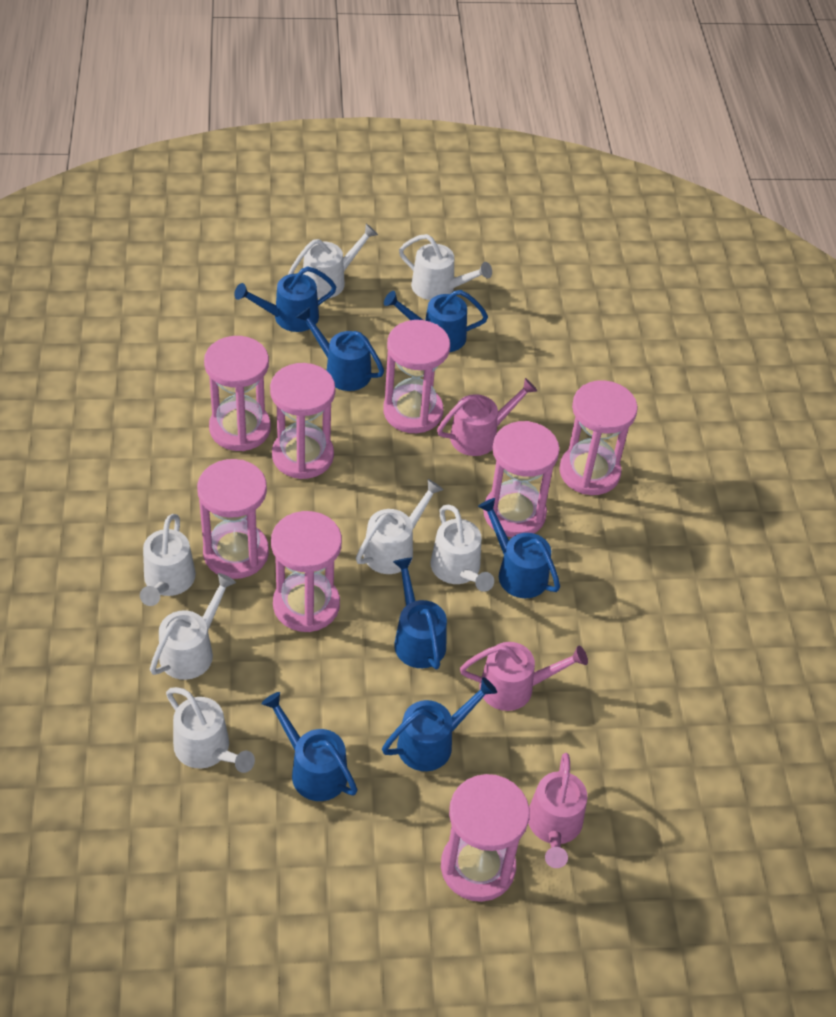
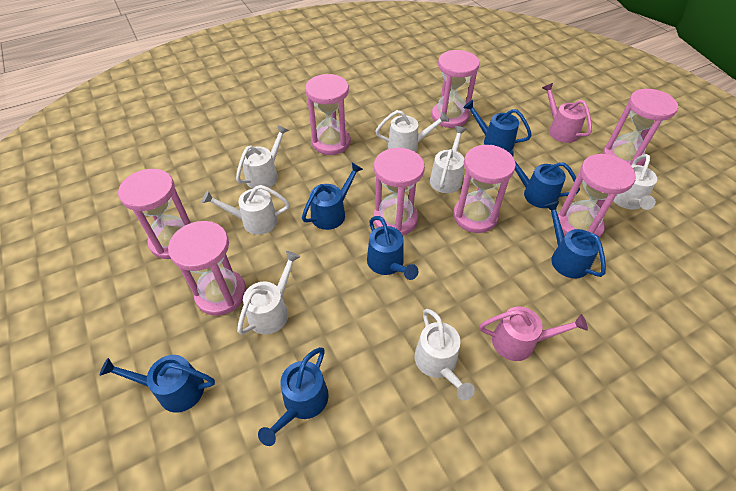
pink watering can: [437,378,537,456] [460,642,588,711] [528,753,587,868] = 3 -> [479,306,588,361] [542,83,592,143] = 2

